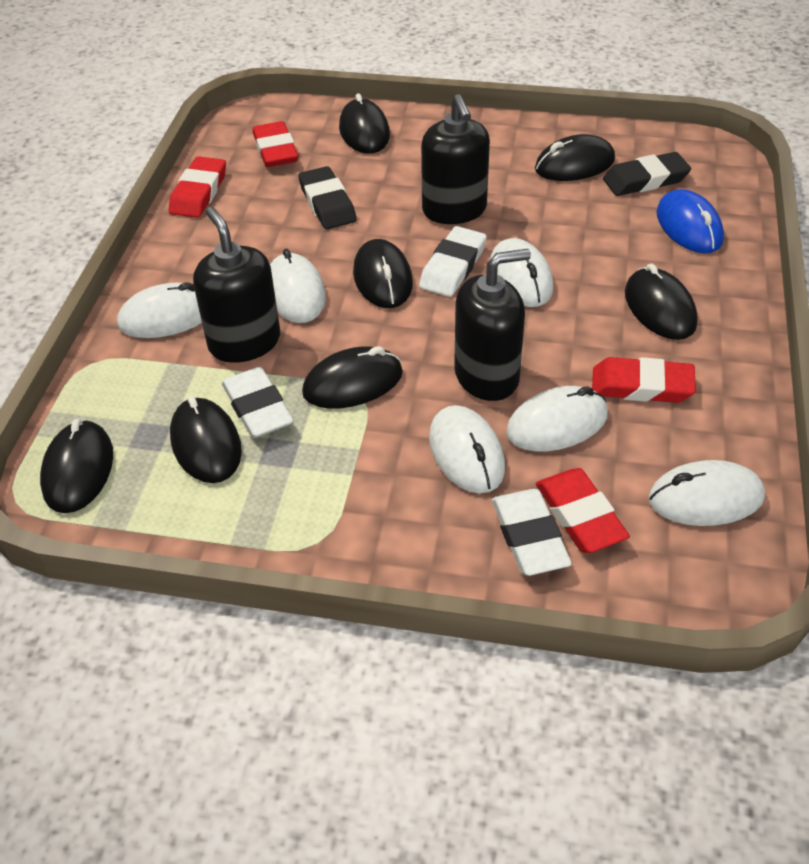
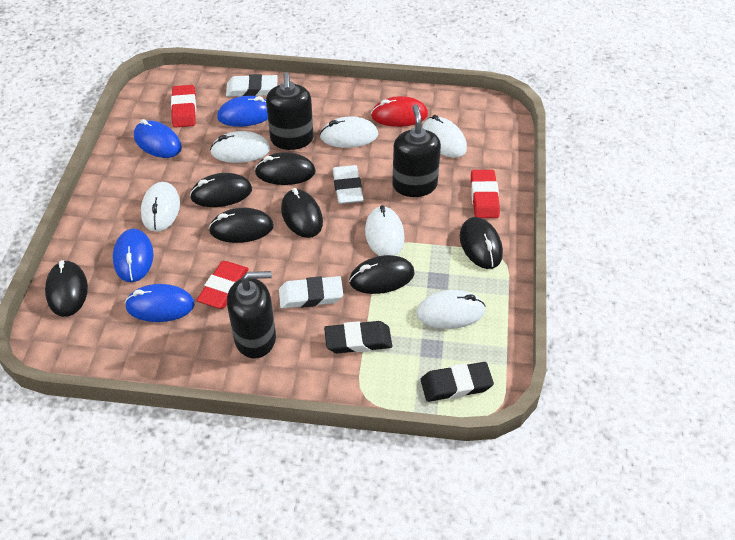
blue mouse: [657,189,724,253] = 1 -> [113,229,154,282] [125,284,195,322] [134,119,182,158] [217,96,268,127] = 4
red eraser: [169,156,226,218] [253,121,298,167] [536,468,630,553] [592,357,696,403] = 4 -> [171,85,196,128] [197,261,249,309] [471,170,500,218] = 3
red mouse: none = 0 -> [371,96,428,127] = 1

